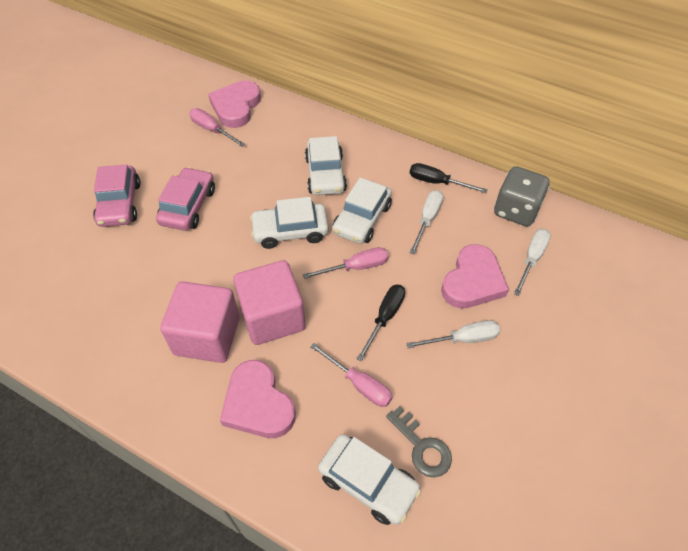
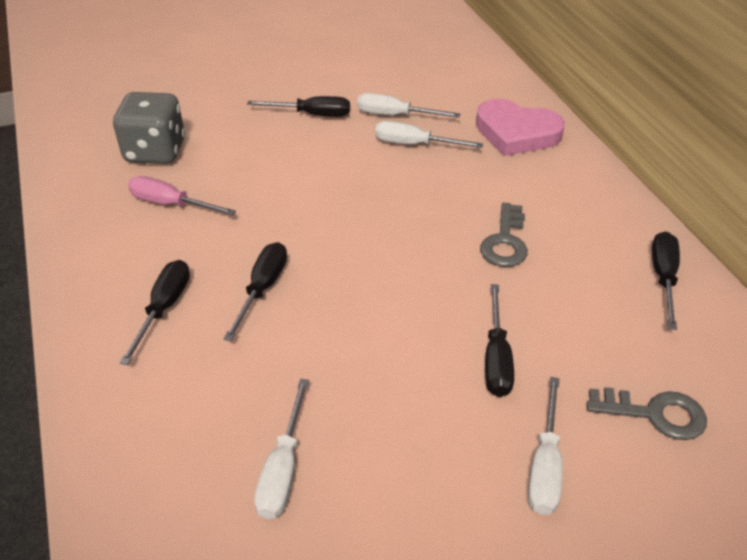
black screwdriver: [357,285,405,361] [410,163,488,193] = 2 -> [119,260,190,365] [223,242,287,341] [247,96,350,117] [485,284,514,397] [652,232,680,330] = 5
grey key: [386,406,452,478] = 1 -> [480,203,528,267] [587,387,707,440] = 2
pink car: [93,165,140,227] [156,167,215,231] = 2 -> none = 0
pink cube: [160,281,240,363] [233,260,305,345] = 2 -> none = 0
pink heart: [208,81,261,128] [220,360,296,438] [441,244,509,308] = 3 -> [476,99,565,156] = 1
pink screwdriver: [189,108,245,147] [303,247,389,279] [310,343,392,407] = 3 -> [128,176,236,216] = 1
white car: [250,197,329,249] [305,136,347,195] [318,434,421,525] [332,177,392,244] = 4 -> none = 0
white screwdriver: [406,320,500,348] [410,190,443,254] [514,229,551,296] = 3 -> [254,379,309,519] [357,93,460,118] [375,121,483,148] [528,377,563,515] = 4

